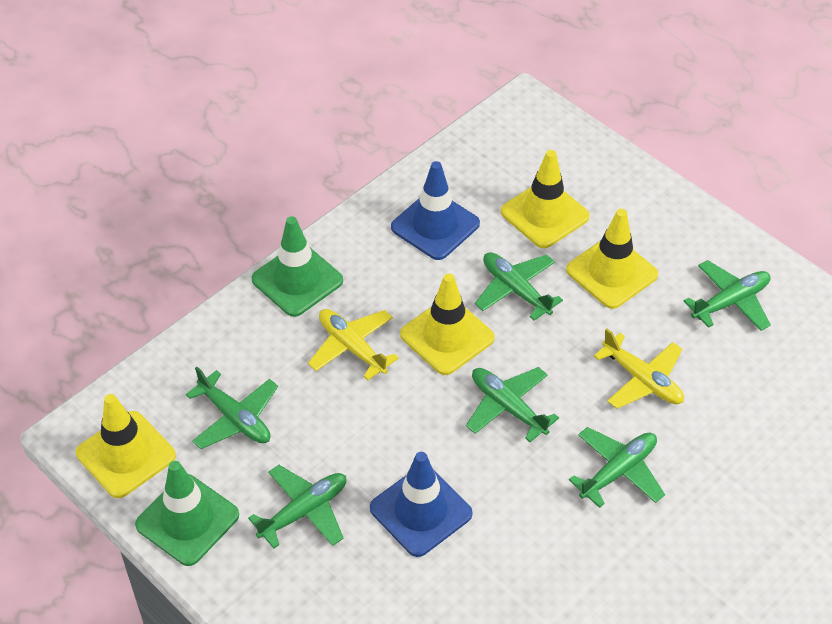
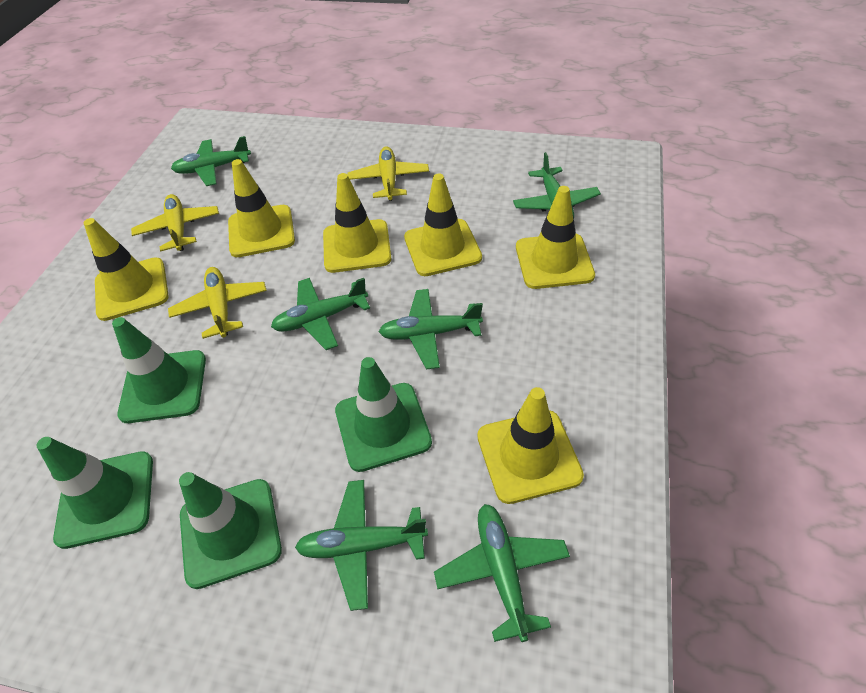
blue traffic cone: [370,452,472,557] [391,161,480,260] = 2 -> none = 0
green traffic cone: [135,461,239,566] [251,216,343,317] = 2 -> [36,437,153,549] [112,317,206,423] [179,472,282,589] [335,357,432,472] = 4
yellow plane: [308,309,399,380] [594,329,684,409] = 2 -> [131,194,219,251] [168,267,267,339] [347,146,429,201] = 3
yellow traffic cone: [76,394,176,498] [400,273,495,375] [501,150,590,248] [566,209,658,309] = 4 -> [84,218,169,321] [228,159,295,257] [323,173,391,273] [404,173,482,276] [477,387,584,504] [516,186,595,289] = 6

